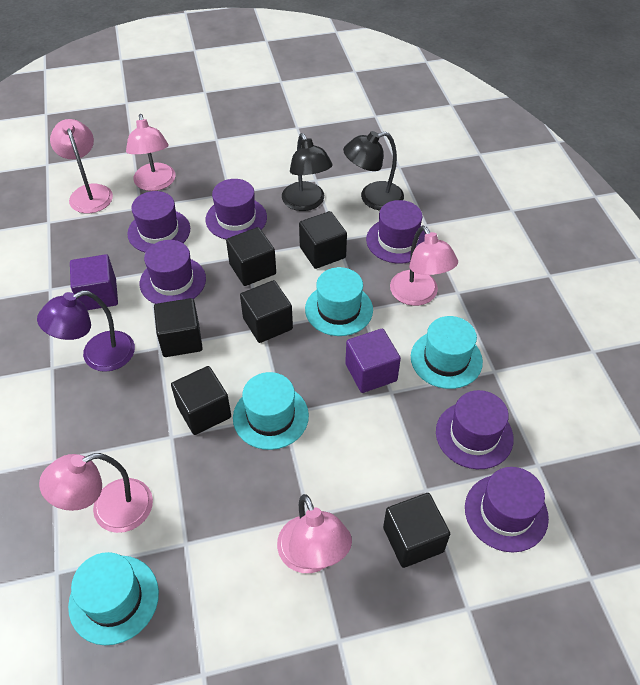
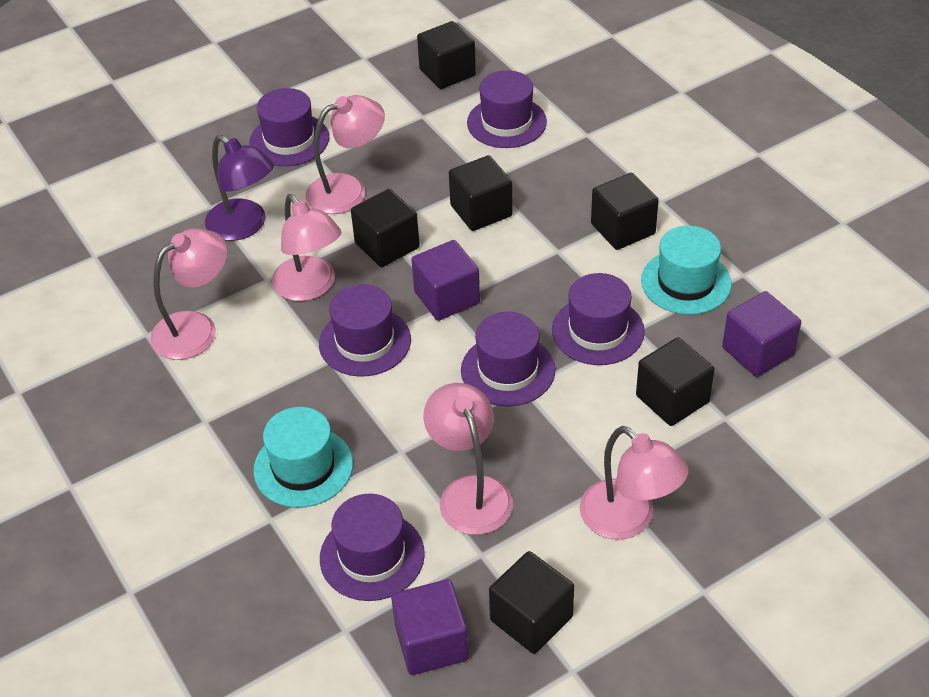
black lamp: [282,133,333,211] [343,131,404,211] = 2 -> none = 0
purple cube: [70,254,118,310] [345,329,401,393] = 2 -> [391,579,469,675] [411,240,480,321] [722,291,801,377] = 3
turquoise hat: [68,552,159,645] [233,372,309,450] [305,267,373,336] [411,316,483,389] = 4 -> [253,407,353,508] [641,226,732,315] = 2

